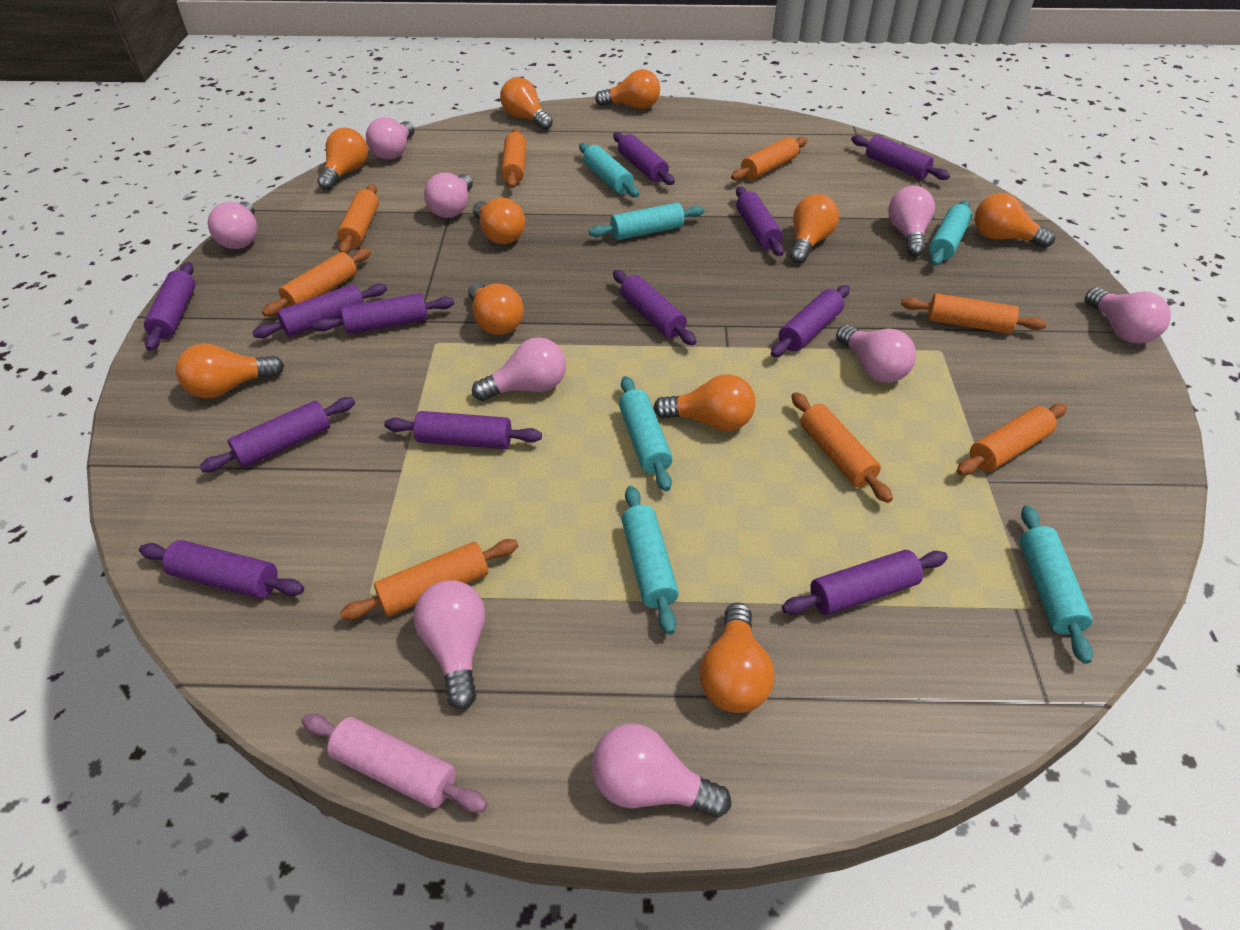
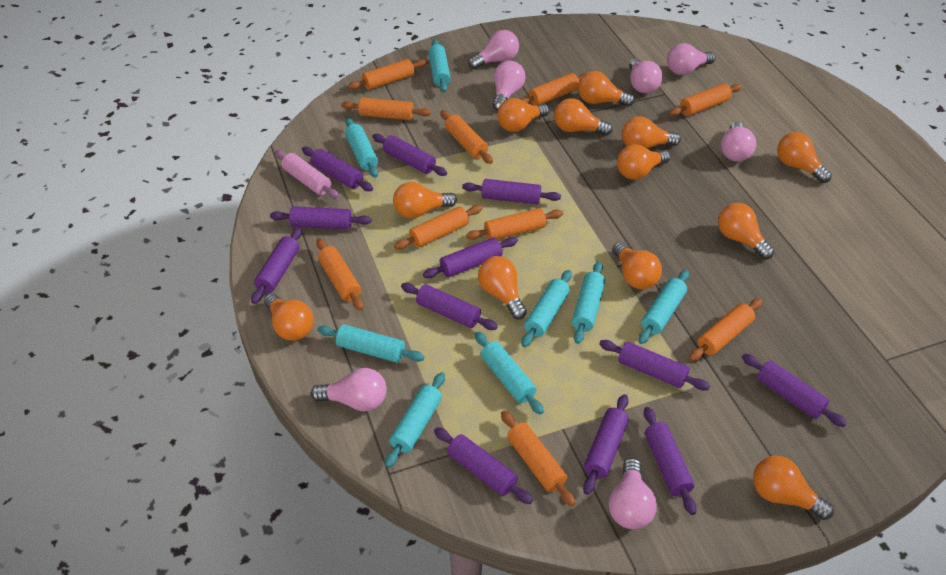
orange light bulb: [176,343,284,398] [317,128,368,190] [468,282,524,335] [473,198,525,244] [500,77,553,130] [595,69,660,109] [653,374,756,431] [700,603,774,713] [790,194,839,263] [974,193,1055,248] = 10 -> [264,293,314,341] [393,182,457,218] [478,256,527,319] [497,98,549,132] [554,98,613,136] [578,71,635,107] [612,242,662,289] [617,144,670,180] [622,116,681,149] [718,203,774,259] [753,456,834,520] [777,132,832,183] = 12
orange rolling pin: [262,248,371,317] [337,184,379,254] [340,539,518,620] [501,129,526,189] [731,137,807,181] [792,392,893,503] [901,293,1047,334] [956,404,1067,475] = 8 -> [316,238,364,311] [341,98,431,120] [348,59,428,90] [394,205,483,250] [441,110,493,164] [466,208,563,240] [501,410,575,507] [521,73,586,105] [669,84,742,116] [689,298,762,361] = 10
pink light bulb: [208,201,257,249] [366,117,415,160] [414,580,485,710] [424,173,473,218] [472,337,566,401] [592,723,731,818] [836,325,916,383] [888,186,935,257] [1085,287,1171,344] = 9 -> [311,368,387,412] [469,30,519,69] [493,61,525,111] [609,458,657,529] [629,58,662,93] [667,43,715,75] [721,122,756,162] = 7
turquoise rolling pin: [579,143,639,197] [589,203,705,240] [619,376,673,491] [621,486,679,635] [929,200,972,266] [1020,505,1093,664] = 6 -> [317,324,425,363] [345,118,378,178] [385,372,445,468] [428,39,451,92] [475,332,544,415] [522,270,572,347] [572,261,605,344] [638,270,689,344] = 8

